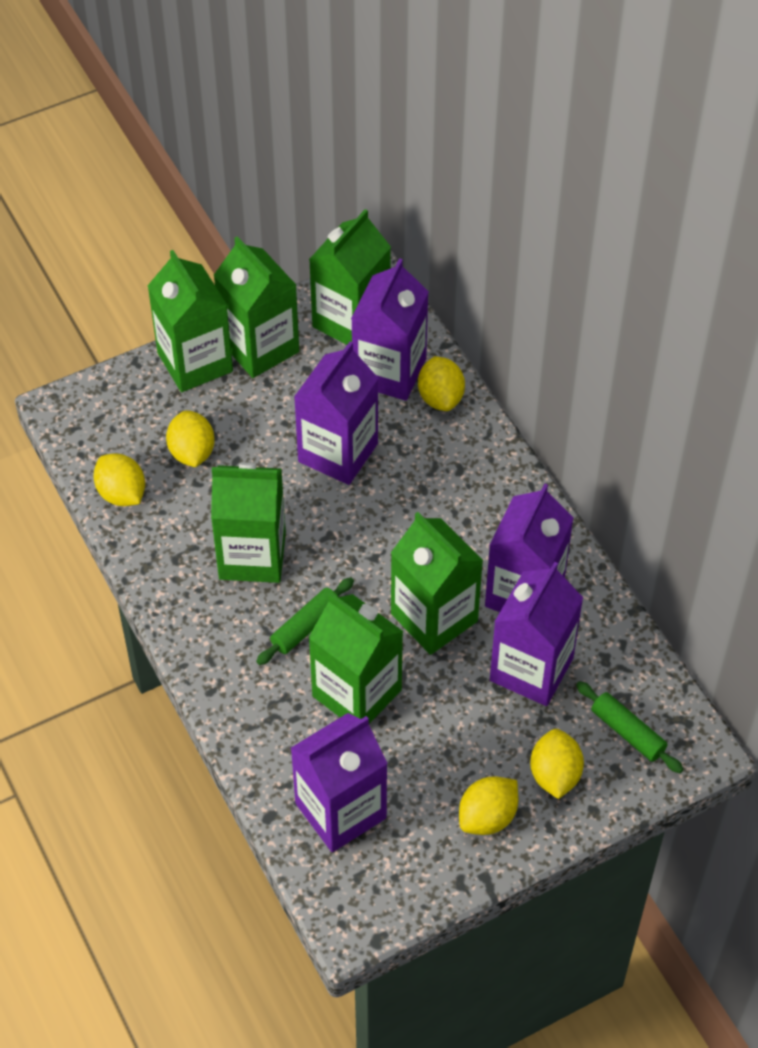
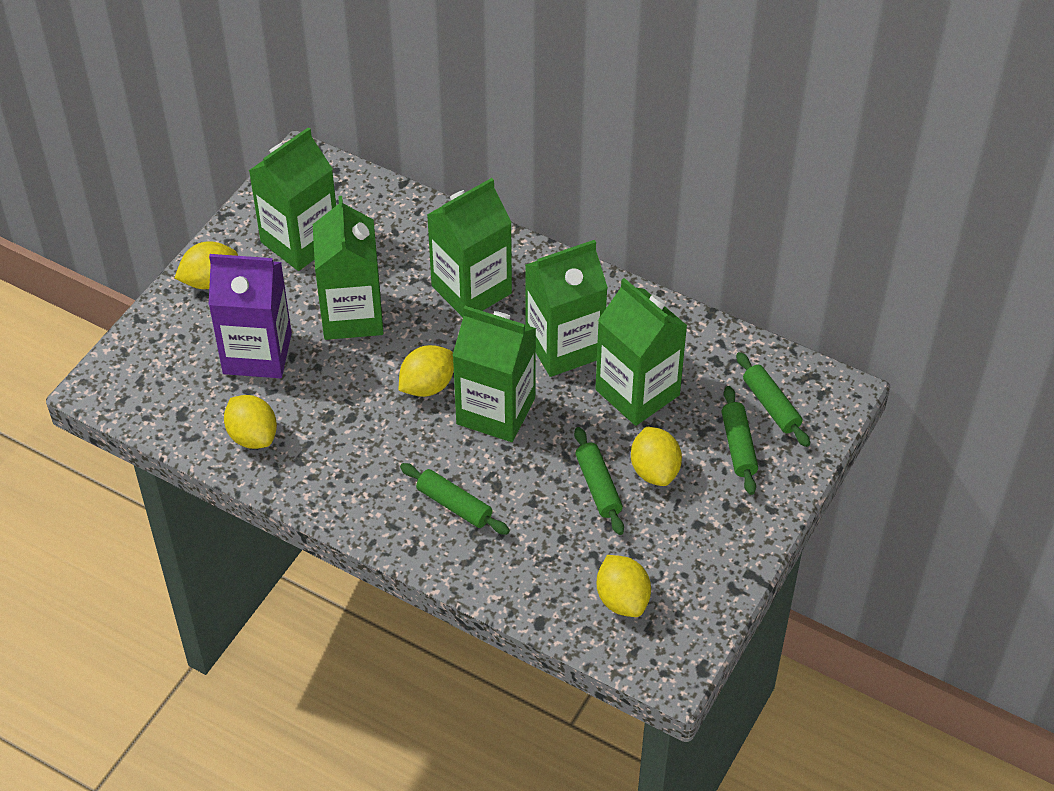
green rolling pin: [256,577,354,665] [576,681,684,773] = 2 -> [400,463,510,535] [574,427,624,535] [721,386,758,495] [736,352,810,447] = 4
purple carton: [291,713,388,852] [294,342,378,485] [351,258,429,401] [485,483,574,612] [490,562,583,706] = 5 -> [209,254,292,378] = 1

